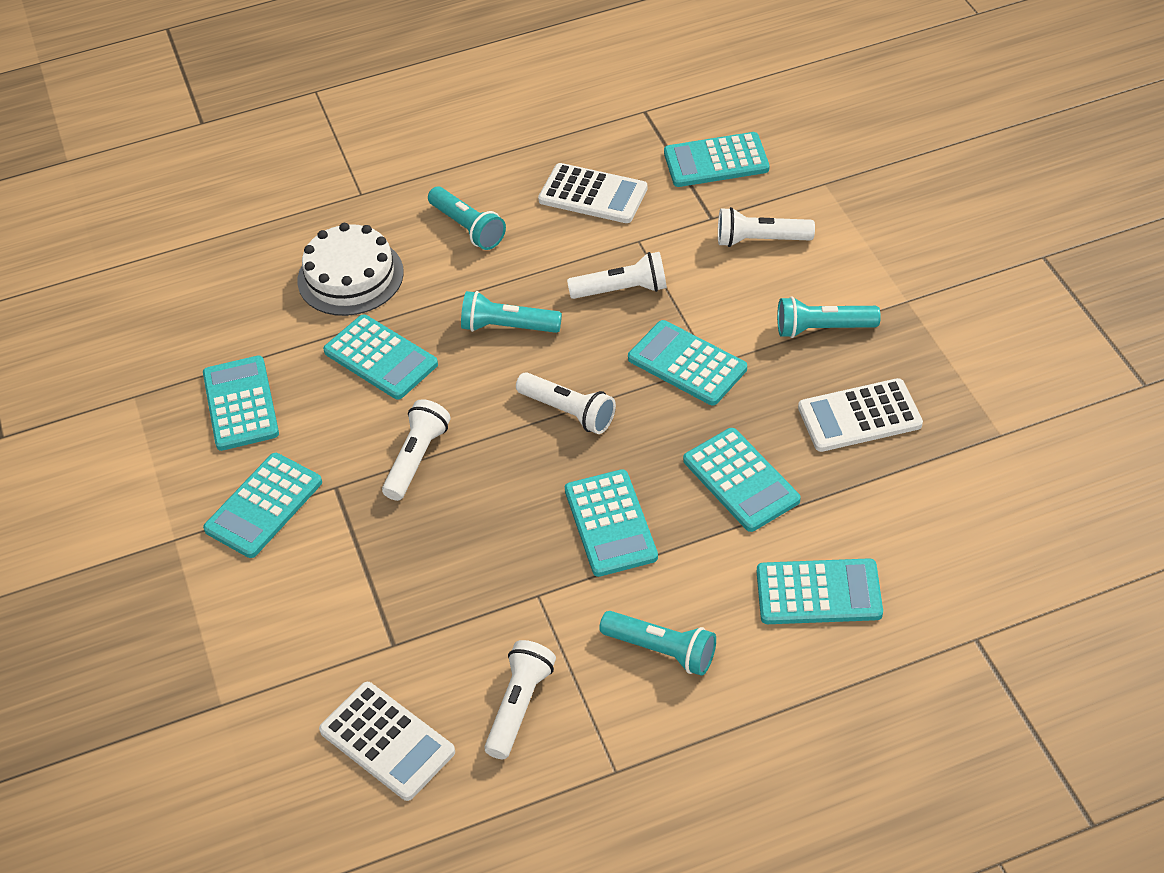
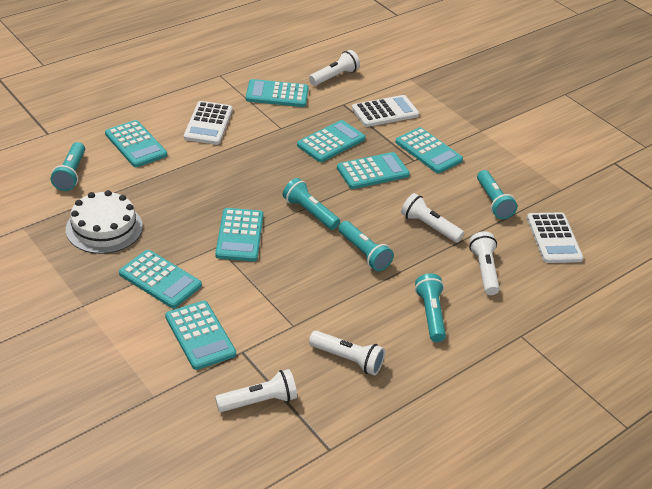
turquoise flashlight: [428,187,506,250] [461,291,562,333] [599,611,716,676] [777,296,881,338] = 4 -> [51,142,85,191] [283,178,340,230] [338,221,394,271] [415,273,446,342] [477,170,517,219] = 5

